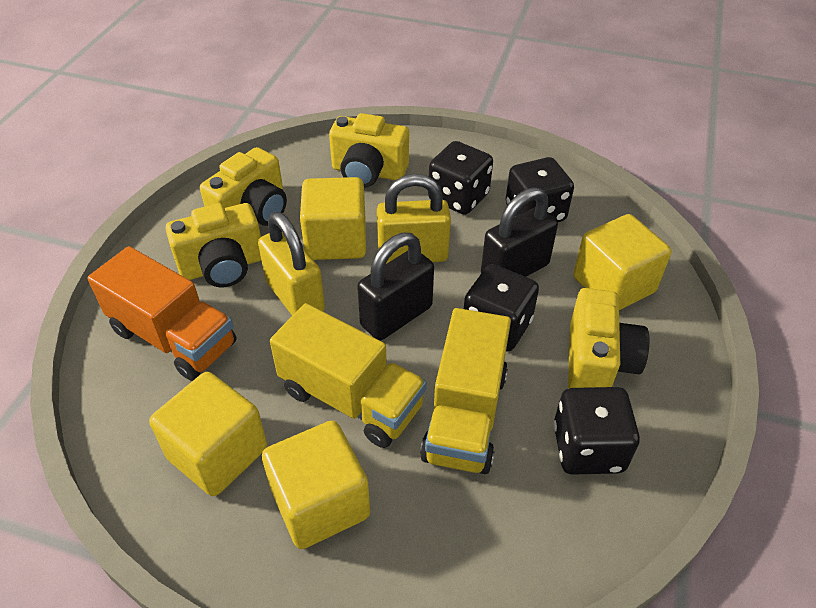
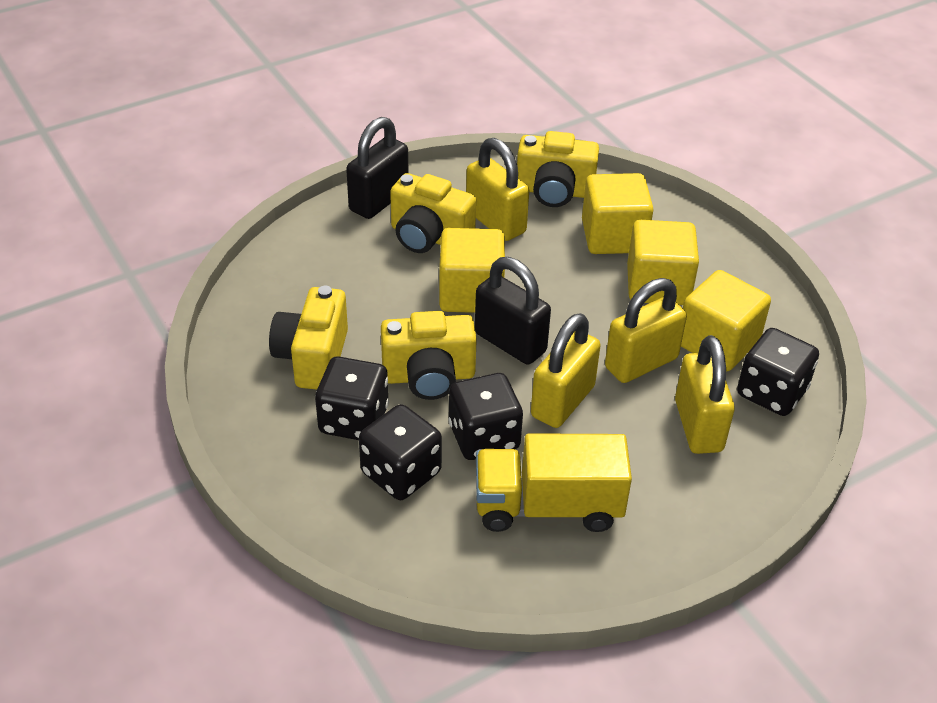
orange truck: [87,246,237,381] = 1 -> none = 0
yellow padlock: [258,212,325,316] [377,174,451,264] = 2 -> [466,138,529,241] [531,313,601,428] [605,278,687,383] [675,335,735,454] = 4
yellow truck: [270,303,427,448] [420,308,511,474] = 2 -> [476,433,632,532] = 1

